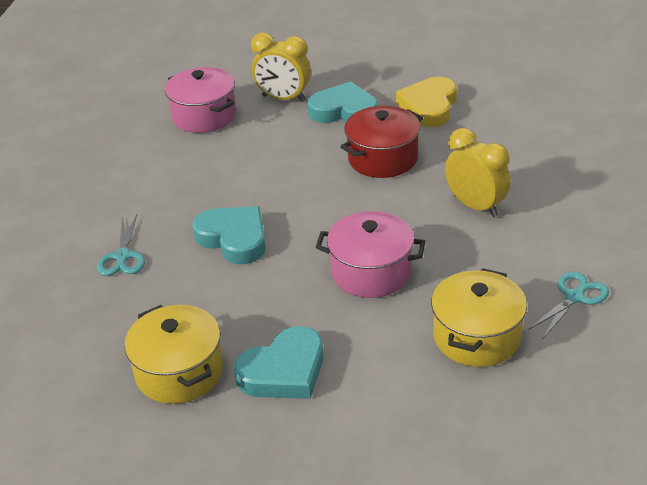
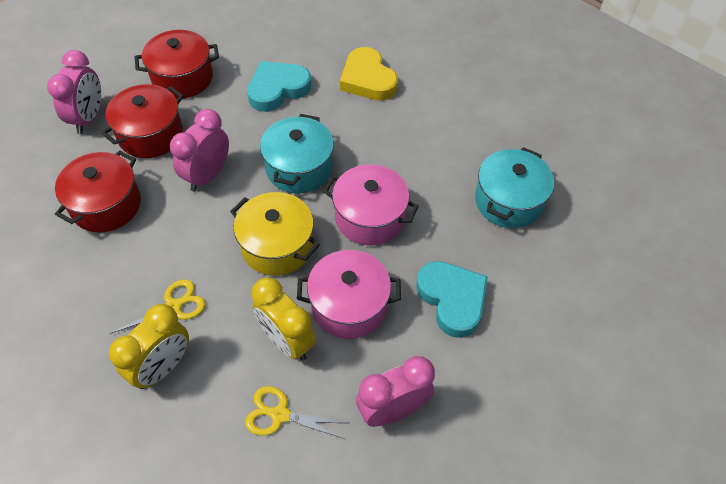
pink clock: none = 0 -> [47,50,101,134] [170,109,229,191] [356,356,435,427] = 3
red pot: [340,106,423,178] = 1 -> [55,150,141,233] [101,84,184,158] [135,30,219,99] = 3
turquoise heart: [192,207,266,264] [234,326,324,399] [307,81,378,123] = 3 -> [247,61,311,112] [416,261,488,338] = 2
turquoise pot: none = 0 -> [260,114,334,193] [475,147,554,228] = 2
turquoise scissors: [97,215,145,276] [528,271,609,338] = 2 -> none = 0
yellow pot: [124,305,223,404] [431,268,527,367] = 2 -> [230,192,320,276] = 1
yellow scissors: none = 0 -> [110,279,205,334] [245,386,348,439] = 2

